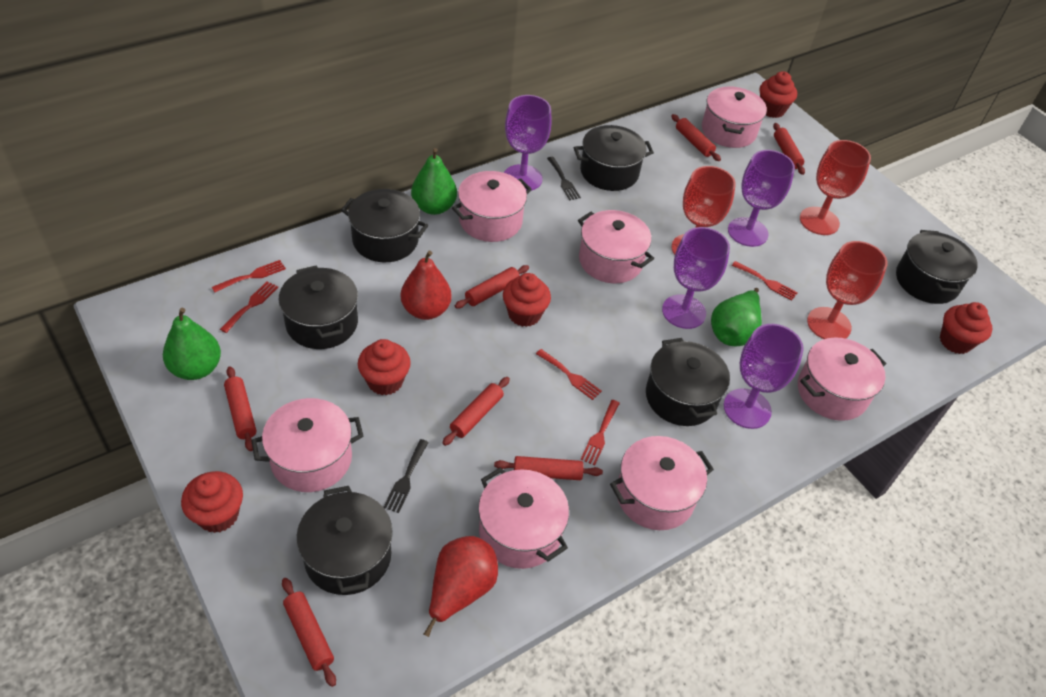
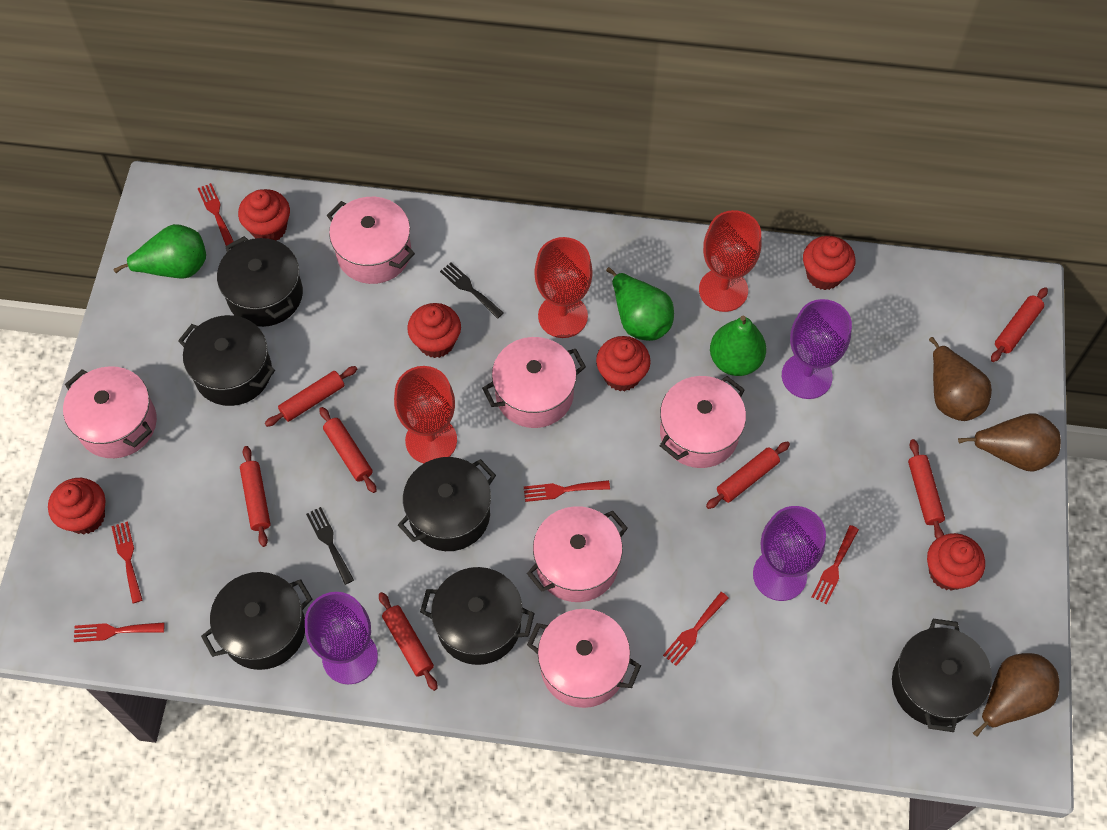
brown pear: none = 0 -> [929,337,992,421] [958,414,1061,472] [973,653,1059,737] = 3
pink pot: [251,398,364,492] [452,171,532,242] [478,467,569,569] [578,210,654,283] [610,436,714,530] [702,86,767,148] [798,337,886,421] = 7 -> [63,366,157,458] [327,197,415,284] [482,337,586,428] [527,506,628,602] [527,609,641,708] [660,376,746,468] = 6
purple goblet: [504,95,552,191] [662,227,730,329] [724,324,804,429] [728,150,795,247] = 4 -> [305,592,378,685] [753,506,826,601] [782,299,852,399] = 3
red cupcake: [181,471,243,533] [358,339,411,395] [503,273,551,327] [760,71,797,118] [940,302,992,354] = 5 -> [48,478,105,534] [238,189,290,241] [407,303,461,358] [596,336,651,391] [803,236,855,290] [927,533,985,591] = 6
red fork: [212,260,286,292] [220,281,278,333] [536,349,602,400] [580,400,620,465] [732,261,798,301] = 5 -> [74,622,164,642] [112,521,142,603] [197,183,234,246] [524,480,610,502] [663,592,729,666] [812,525,859,605] = 6
red pear: [401,251,452,320] [424,536,498,637] = 2 -> none = 0

